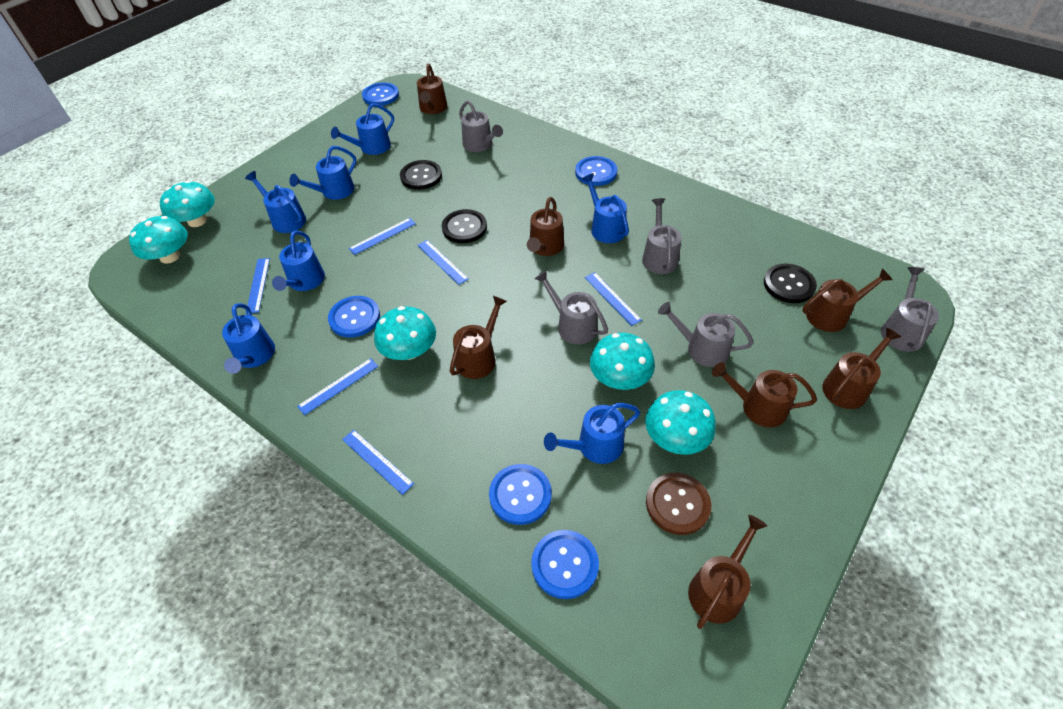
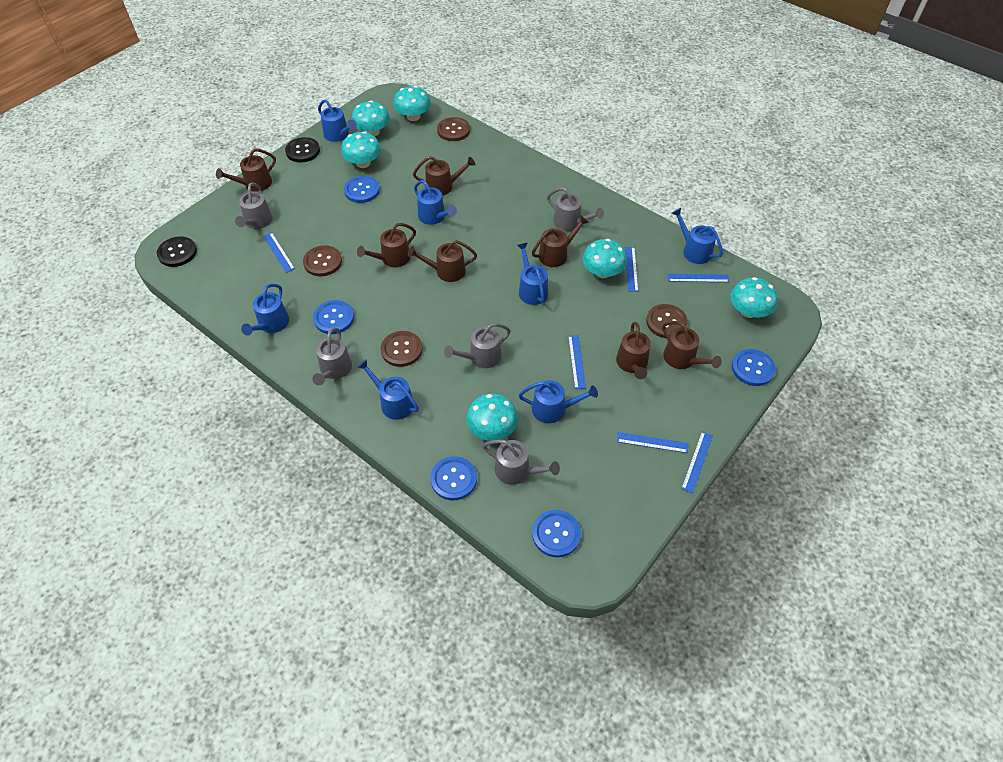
black button: [400,160,442,190] [442,209,487,243] [764,264,817,303] = 3 -> [157,236,197,267] [285,137,320,163] = 2
brown button: [646,473,711,535] = 1 -> [303,245,342,276] [381,331,423,367] [437,117,470,141] [646,304,688,338] = 4
turquoise mushroom: [129,216,188,264] [160,180,215,227] [374,306,436,360] [590,333,655,390] [645,390,716,455] = 5 -> [341,131,381,168] [352,101,390,136] [393,86,431,121] [466,393,518,441] [582,239,627,278] [730,277,778,318] = 6

